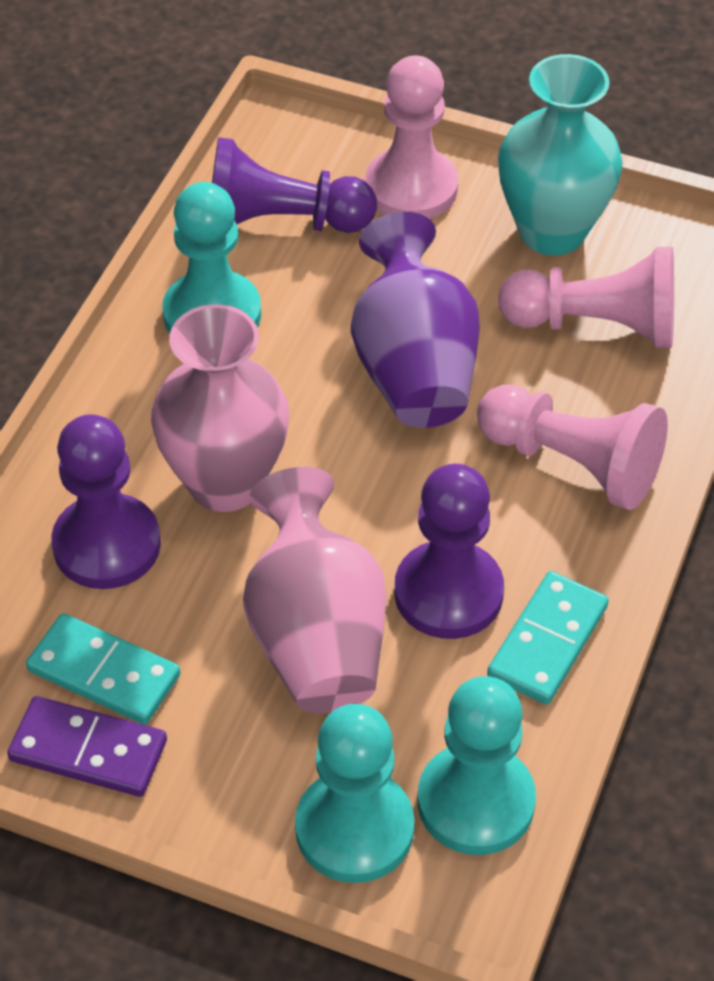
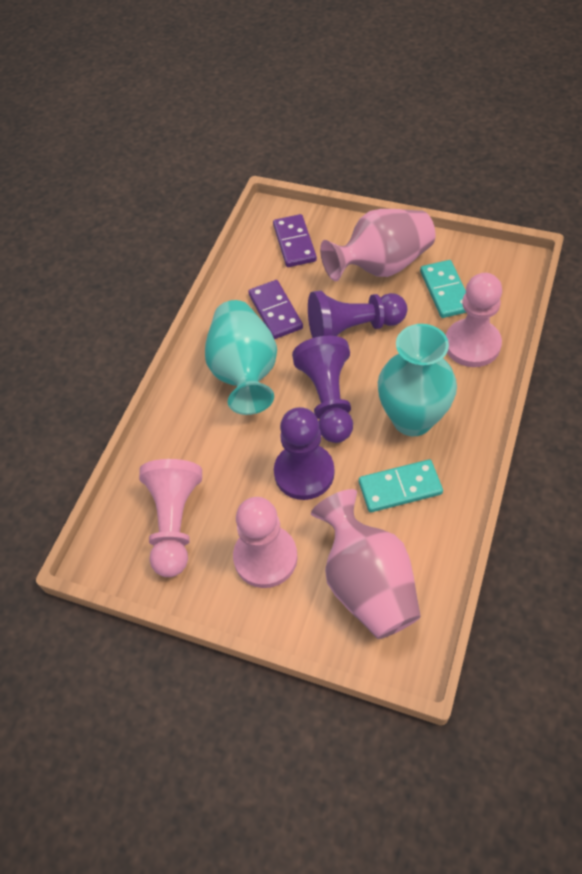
purple domino: [7,696,167,797] = 1 -> [248,280,303,339] [273,214,317,267] = 2
purple vase: [351,212,480,428] = 1 -> none = 0
turquoise pawn: [162,182,261,334] [295,704,415,883] [418,676,536,855] = 3 -> none = 0
turquoise vase: [498,54,623,256] = 1 -> [205,300,277,415] [378,324,457,436] = 2

